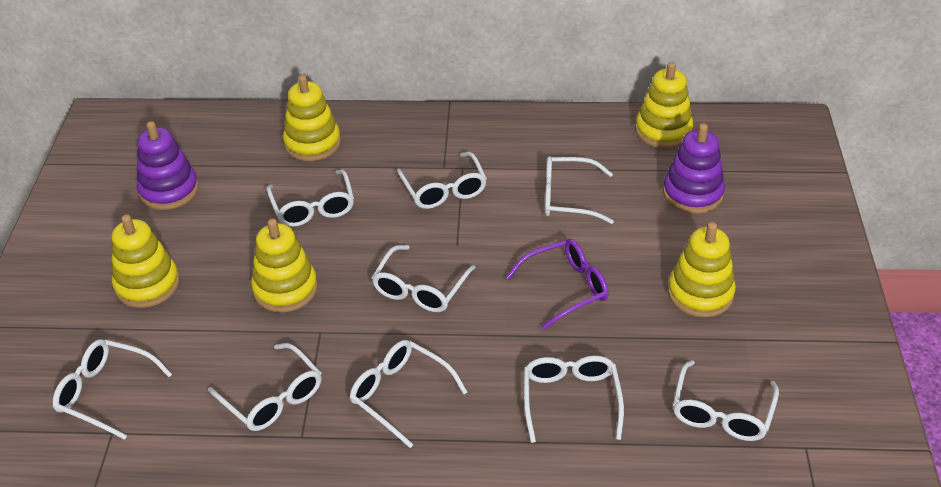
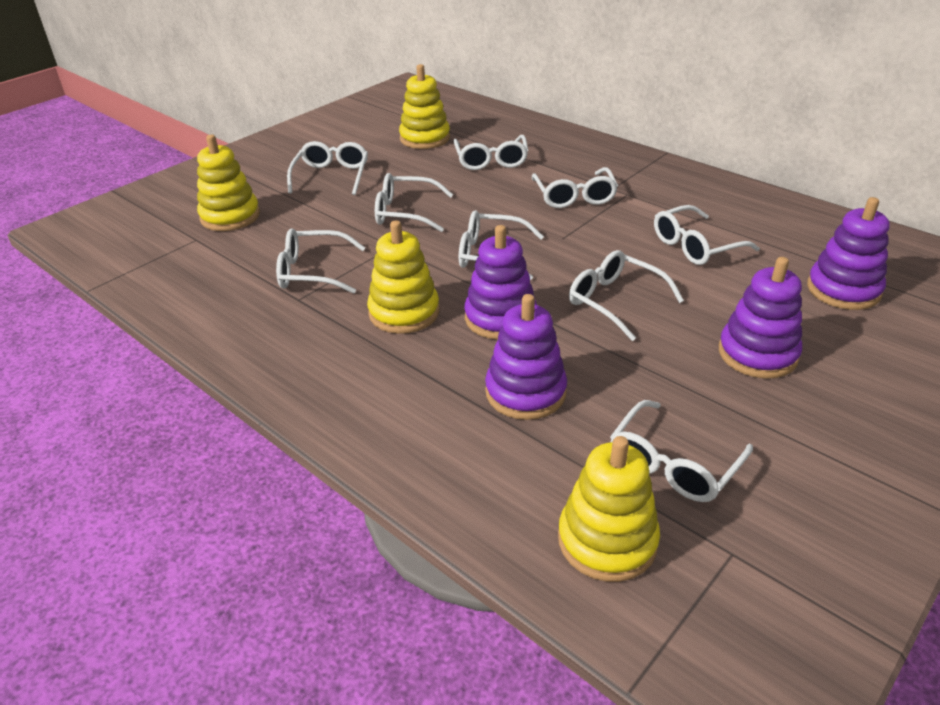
purple glasses: [506,239,609,330] = 1 -> none = 0
purple stacking toy: [137,121,199,210] [663,123,725,214] = 2 -> [464,225,537,340] [485,294,567,420] [719,257,802,379] [807,197,889,310] = 4
yellow stacking toy: [112,214,180,308] [251,218,318,313] [283,75,341,161] [635,62,693,148] [668,222,736,317] = 5 -> [197,135,260,231] [367,220,439,334] [399,64,450,149] [558,436,660,582] = 4

